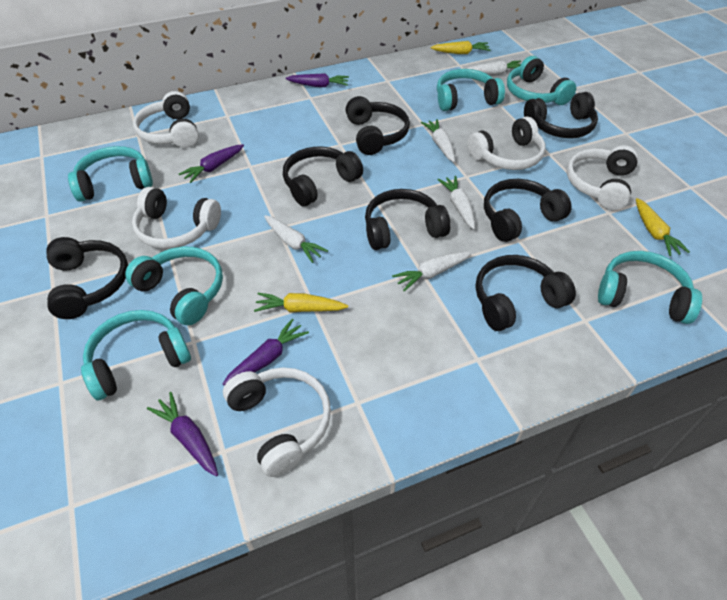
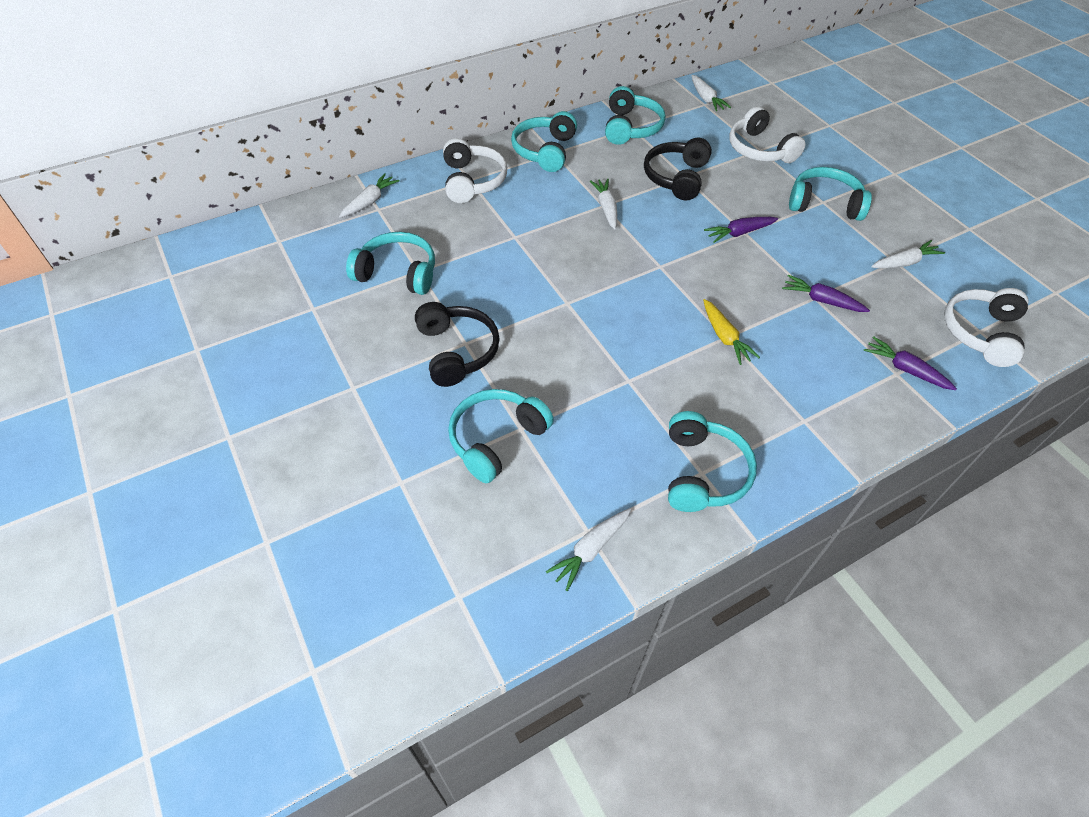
black headphones: [46,237,128,319] [283,147,363,206] [346,96,410,155] [365,189,450,250] [476,255,576,331] [484,179,571,242] [524,92,598,138] = 7 -> [415,302,500,387] [644,137,712,201] = 2
purple carrot: [147,392,218,477] [179,144,244,183] [223,319,309,385] [286,73,349,87] = 4 -> [704,217,778,243] [782,275,870,312] [864,336,957,390] = 3
white headphones: [132,187,221,249] [133,91,199,148] [223,367,331,477] [467,116,546,170] [567,145,638,210] = 5 -> [443,138,507,203] [729,106,806,163] [944,288,1029,367] = 3
yellow carrot: [254,293,348,313] [431,41,490,54] [636,198,690,256] = 3 -> [703,299,760,365] = 1

